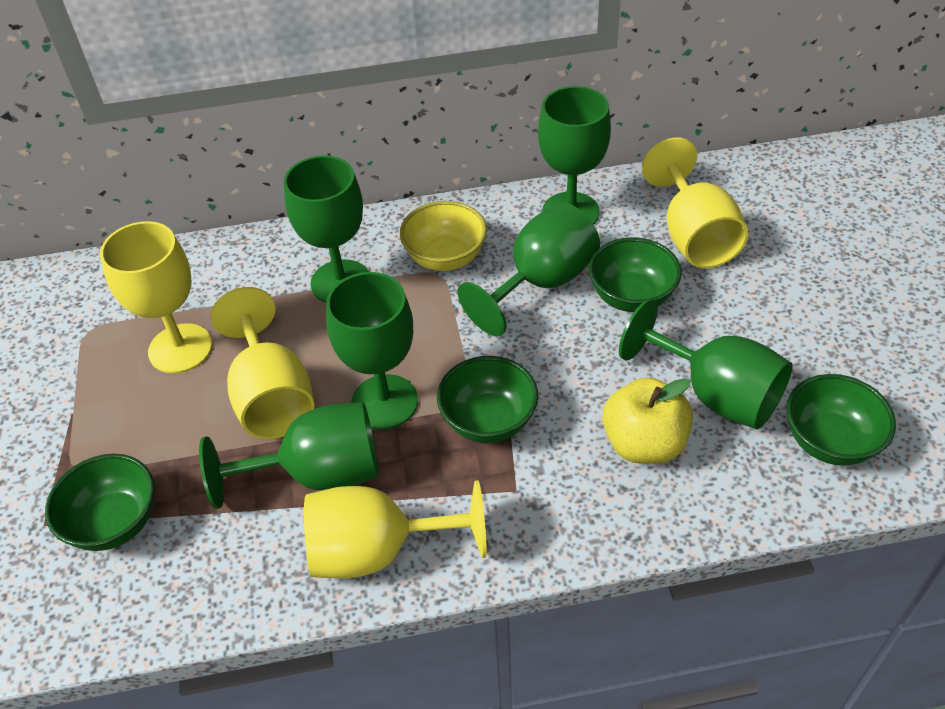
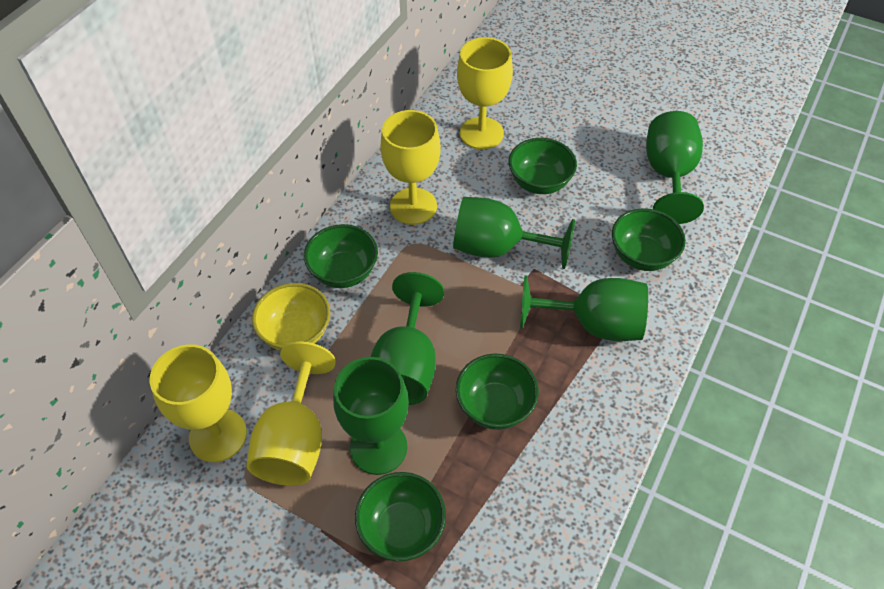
green bowl: [45,454,155,551] [437,356,538,443] [589,237,682,312] [786,374,896,466] = 4 -> [304,224,378,288] [355,472,446,561] [456,354,539,430] [509,138,577,194] [612,208,686,271] = 5
green goblet: [199,402,379,509] [284,155,369,303] [326,272,418,430] [458,203,600,336] [538,86,611,224] [619,299,793,429] = 6 -> [333,357,409,475] [371,272,444,405] [453,197,575,269] [520,275,648,341] [646,111,704,224] = 5
yellow apple: [602,378,693,464] = 1 -> none = 0

